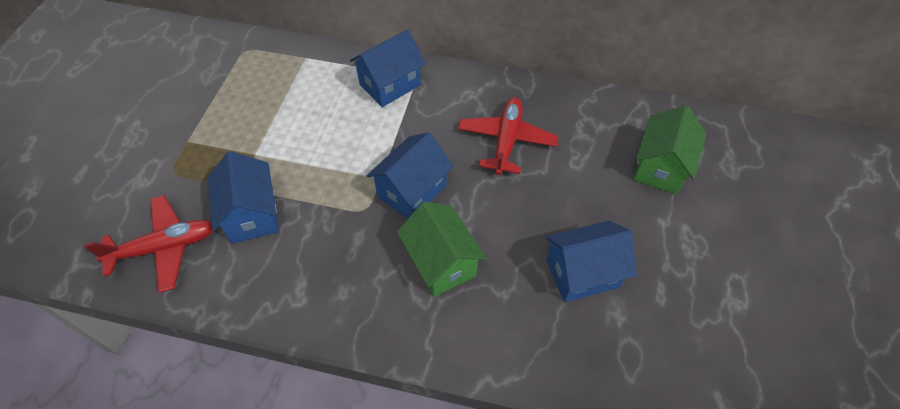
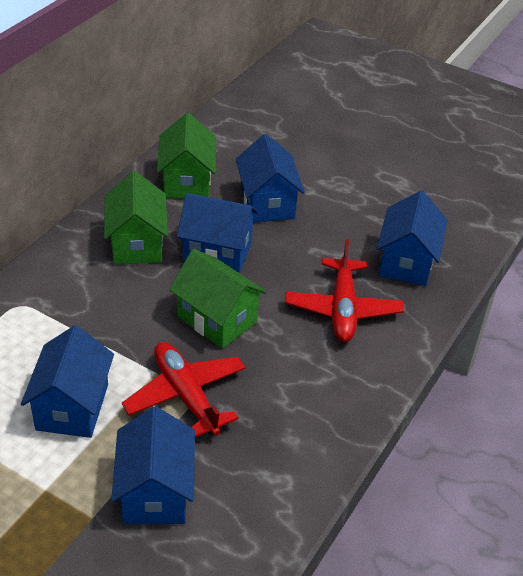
blue house: [208,151,279,244] [350,29,425,107] [367,132,453,219] [546,221,637,302] = 4 -> [21,325,114,438] [111,406,195,524] [177,193,258,273] [236,134,305,223] [377,191,447,286] = 5
green house: [397,202,486,297] [633,106,706,195] = 2 -> [104,171,168,264] [157,113,216,199] [169,249,267,348] = 3

